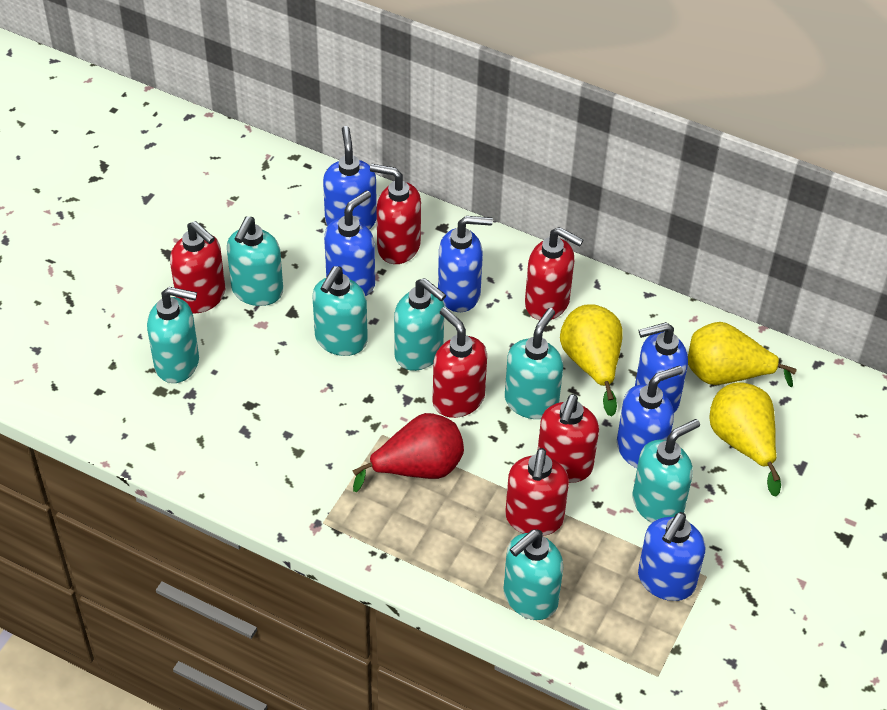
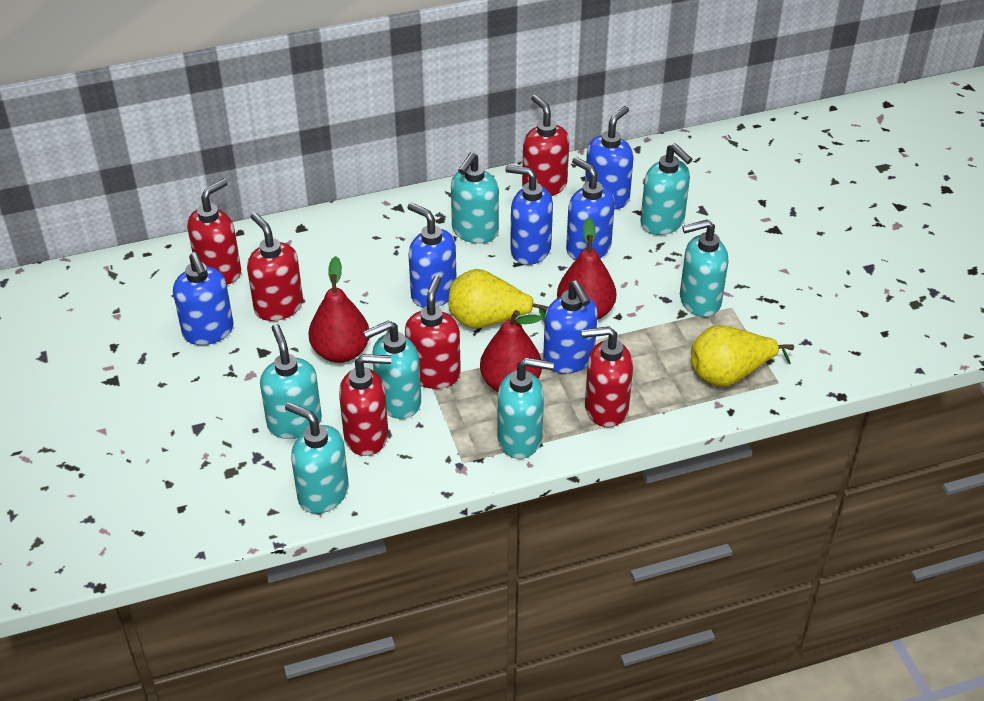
red pear: [352,413,464,492] = 1 -> [308,256,369,363] [480,310,542,392] [557,218,616,320] = 3
yellow pear: [560,304,623,416] [688,322,797,387] [709,382,781,497] = 3 -> [448,269,548,329] [691,325,794,387] = 2

